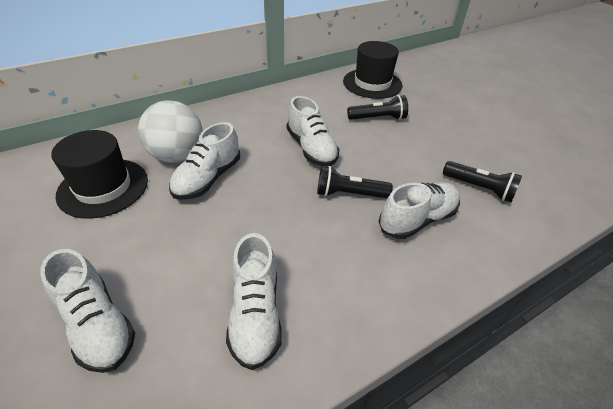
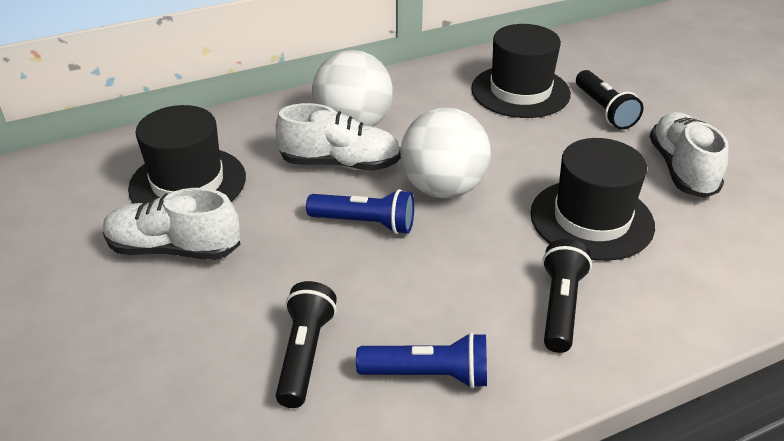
black hat: [51,130,148,219] [343,41,402,99] = 2 -> [128,105,246,204] [471,24,571,118] [530,138,655,261] = 3
blue flashlight: none = 0 -> [306,189,414,234] [356,332,487,389] = 2
white ball: [138,100,203,163] = 1 -> [312,50,393,127] [400,108,491,198] = 2
white shoe: [40,249,135,373] [169,122,240,200] [226,233,282,370] [287,96,340,166] [379,182,460,239] = 5 -> [103,188,241,260] [275,103,401,171] [649,112,729,198] = 3

